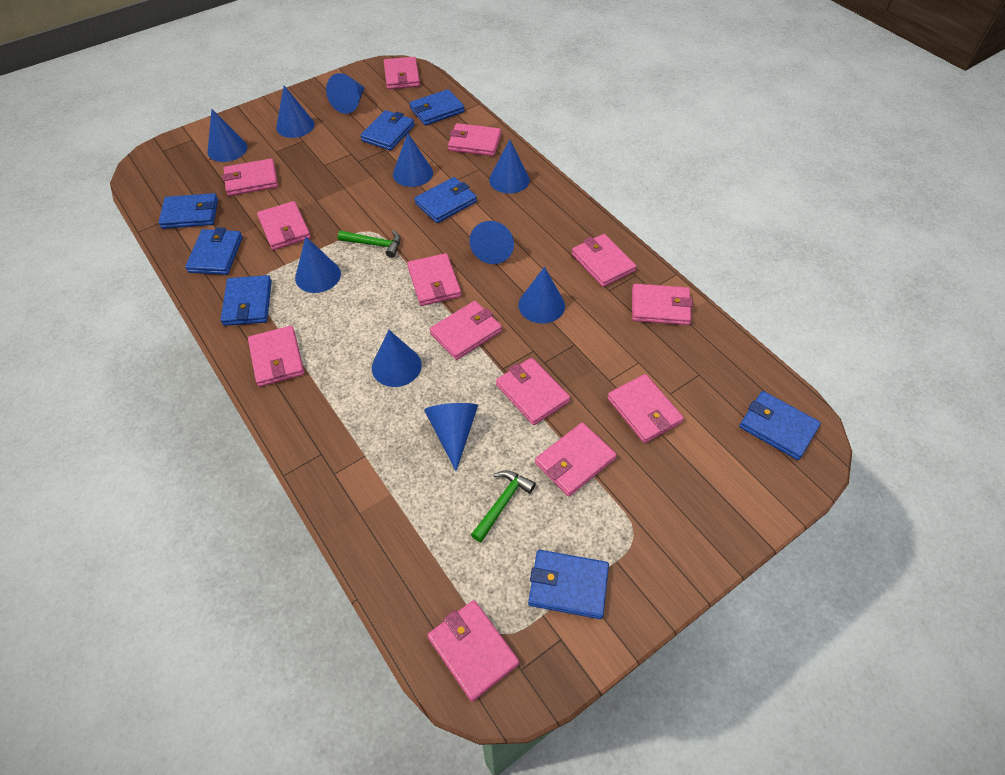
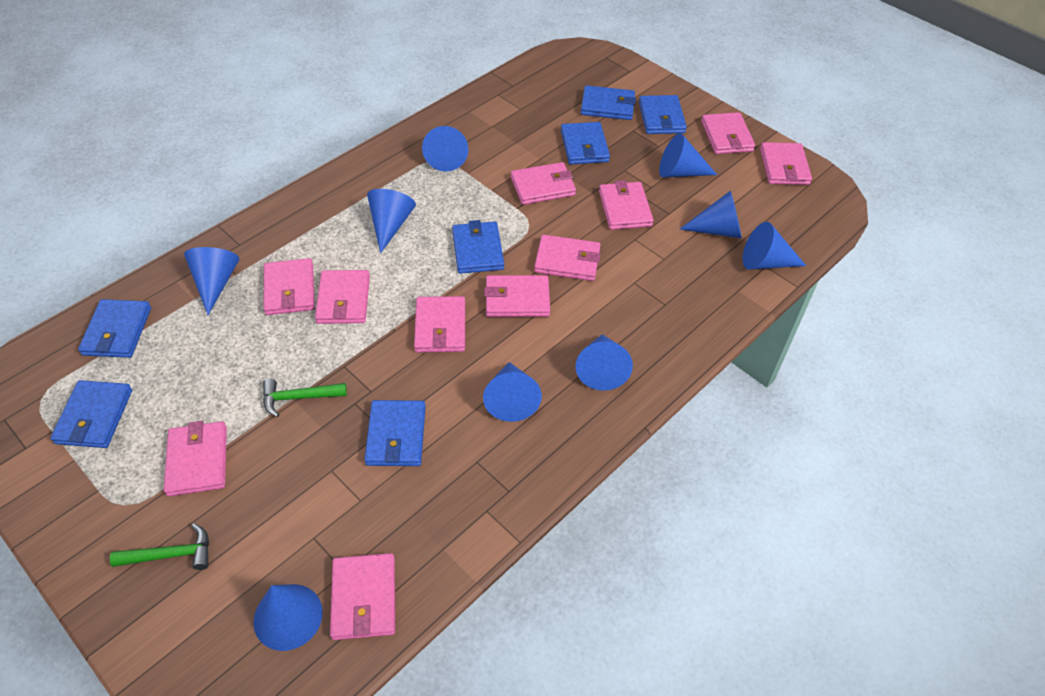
blue cone: [208,109,247,162] [276,86,315,138] [295,237,341,293] [326,73,365,114] [372,330,422,387] [393,133,433,187] [424,403,478,471] [469,221,514,264] [489,140,530,194] [518,267,565,324] = 10 -> [184,247,240,315] [253,584,323,651] [367,189,416,253] [422,126,468,171] [483,362,542,422] [576,334,633,391] [659,133,717,177] [680,190,742,238] [742,222,806,270] = 9
blue wallet: [159,193,218,229] [185,227,243,275] [221,275,272,326] [360,110,415,151] [409,89,465,126] [414,177,477,223] [528,550,609,619] [739,391,821,460] = 8 -> [50,380,132,448] [78,299,151,358] [364,400,426,466] [452,220,504,274] [561,122,610,164] [581,85,636,120] [639,95,687,134] = 7
pink wallet: [222,158,278,196] [248,326,304,387] [257,201,311,250] [384,57,420,89] [407,253,461,306] [427,600,519,702] [430,301,502,360] [448,123,501,156] [496,358,570,425] [535,422,617,497] [572,234,637,287] [607,374,684,443] [632,284,693,325] = 13 -> [164,421,227,496] [263,258,315,315] [315,270,370,324] [330,553,395,640] [414,296,465,352] [484,275,550,317] [511,162,576,205] [534,234,601,281] [599,180,654,230] [701,112,755,154] [760,142,812,185] = 11

